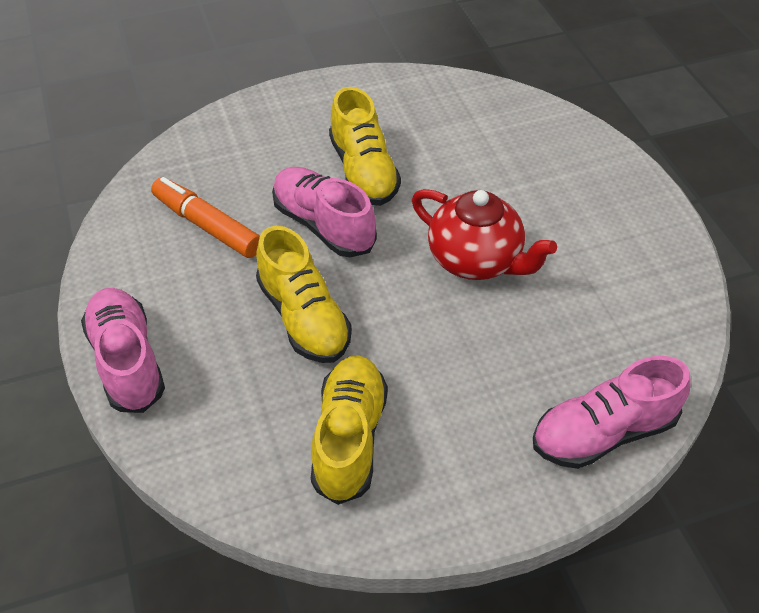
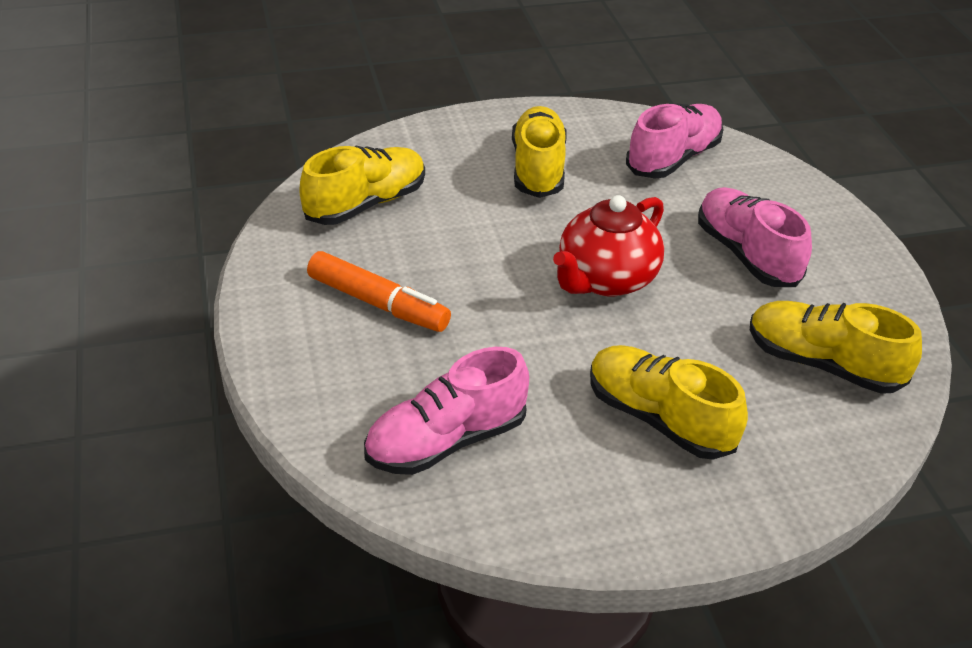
yellow shoe: [256,226,352,363] [311,355,388,505] [329,87,401,206] = 3 -> [299,146,425,225] [512,106,567,198] [590,345,748,459] [750,301,922,394] = 4

